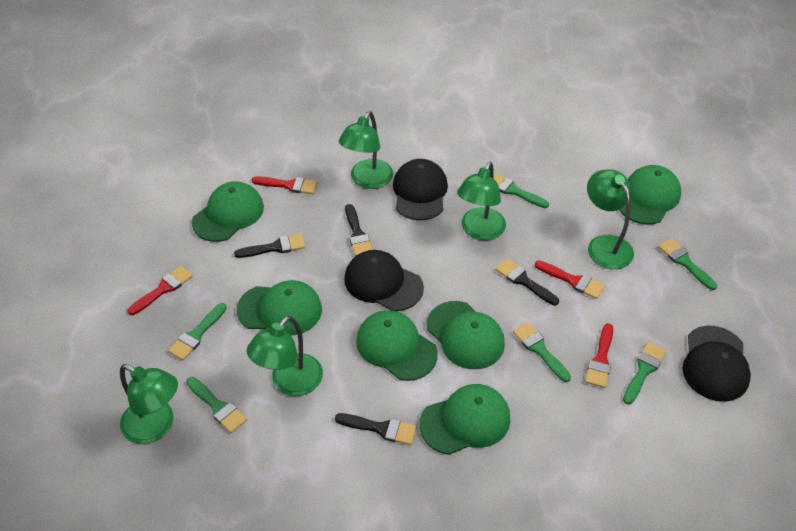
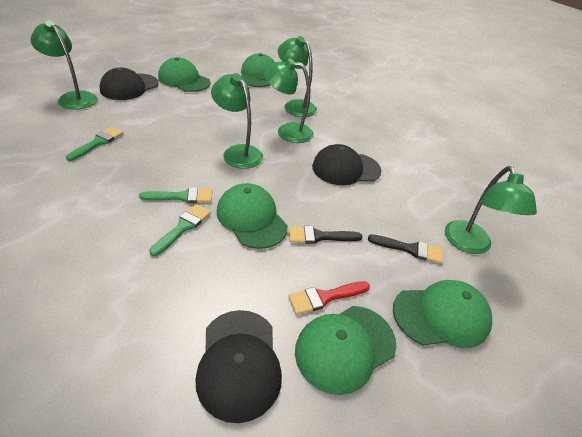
black brush: [234,234,305,258] [335,413,416,445] [345,204,373,256] [495,258,559,306] = 4 -> [289,226,363,244] [368,234,443,264] = 2
green brush: [168,303,227,360] [186,377,247,433] [493,173,549,208] [513,322,571,382] [623,342,666,405] [658,238,717,290] = 6 -> [66,127,123,161] [139,187,212,203] [149,204,211,256] = 3
green cap: [192,181,264,242] [237,280,322,335] [356,310,438,381] [419,384,510,455] [427,301,505,369] [619,165,681,225] = 6 -> [158,57,210,92] [217,183,288,249] [241,53,275,87] [295,306,396,395] [393,280,492,348] = 5
red brush: [127,266,193,315] [251,176,318,194] [535,261,605,299] [585,323,613,388] = 4 -> [288,281,370,315] = 1

